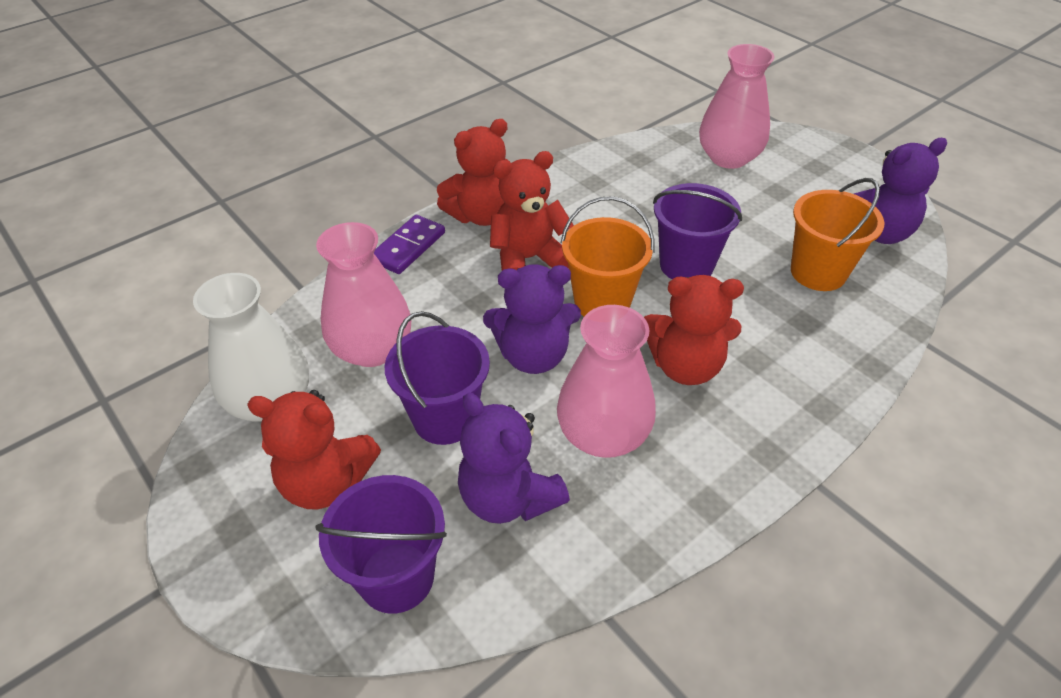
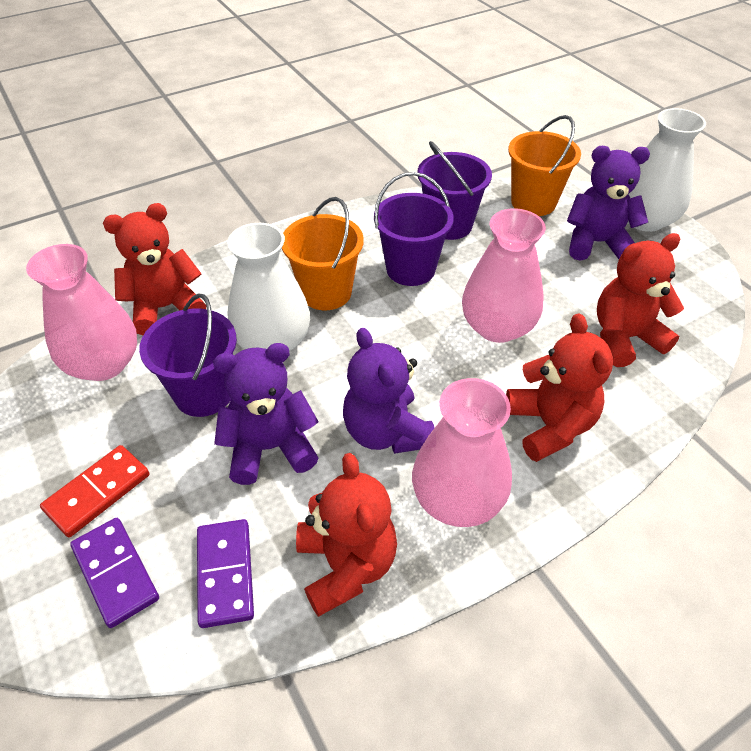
purple domino: [374,215,445,274] = 1 -> [70,518,159,628] [197,519,254,628] = 2
red domino: none = 0 -> [40,445,150,537] = 1
white vase: [193,273,309,421] = 1 -> [227,223,310,352] [628,108,706,232] = 2

